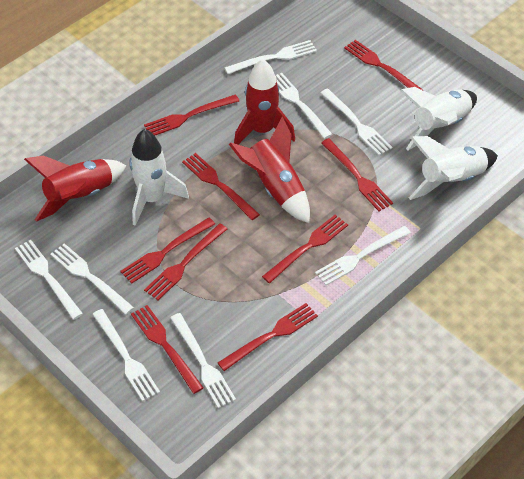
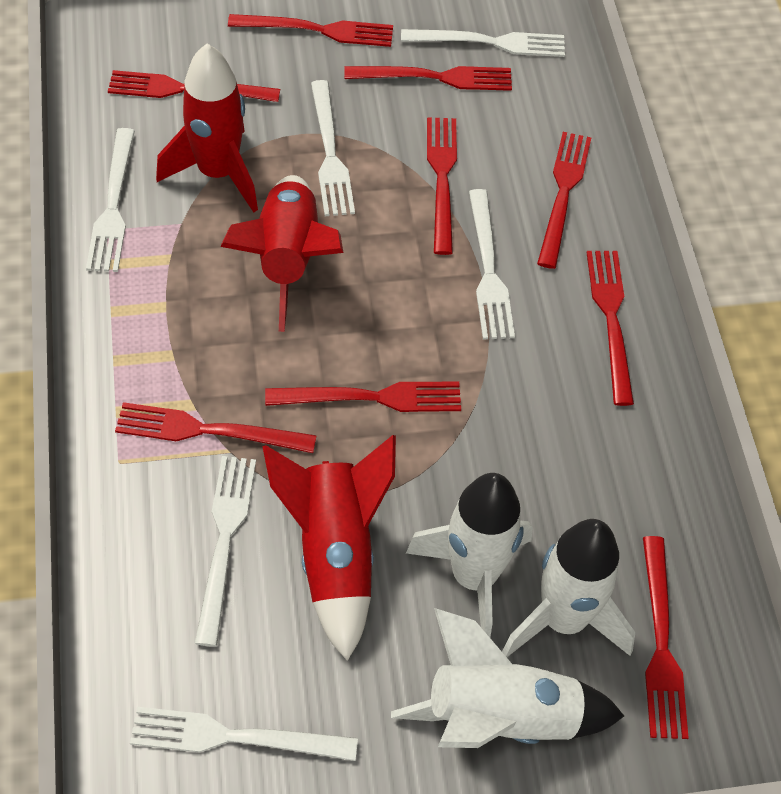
white fork: [15,240,83,320] [50,243,134,315] [92,309,160,402] [170,313,236,408] [224,40,317,74] [276,73,333,139] [315,226,411,285] [321,88,392,155] = 8 -> [86,128,135,272] [130,707,358,761] [194,456,256,647] [311,80,355,216] [401,29,565,57] [469,189,515,339] = 6

